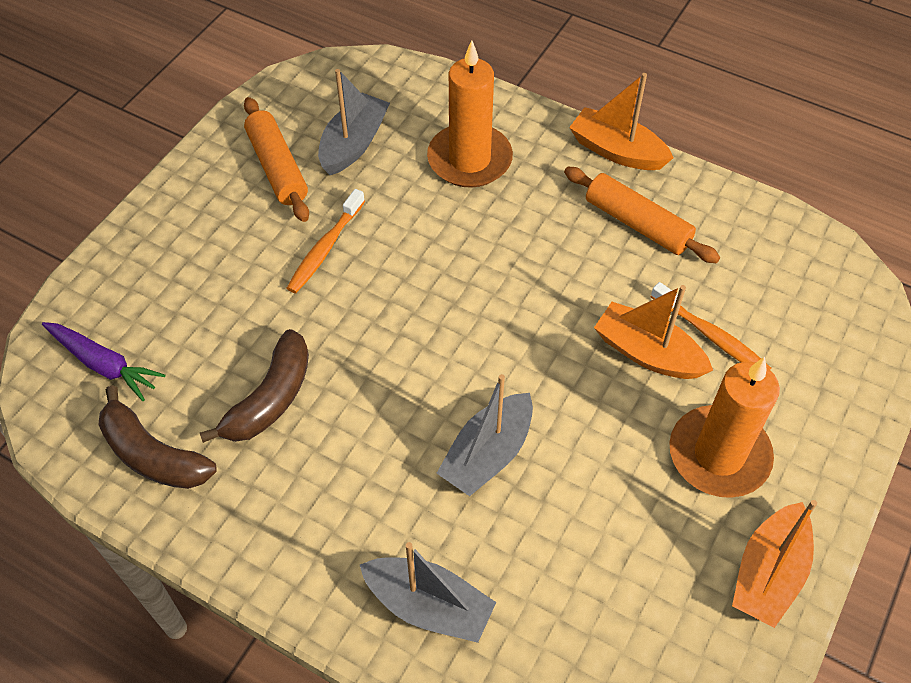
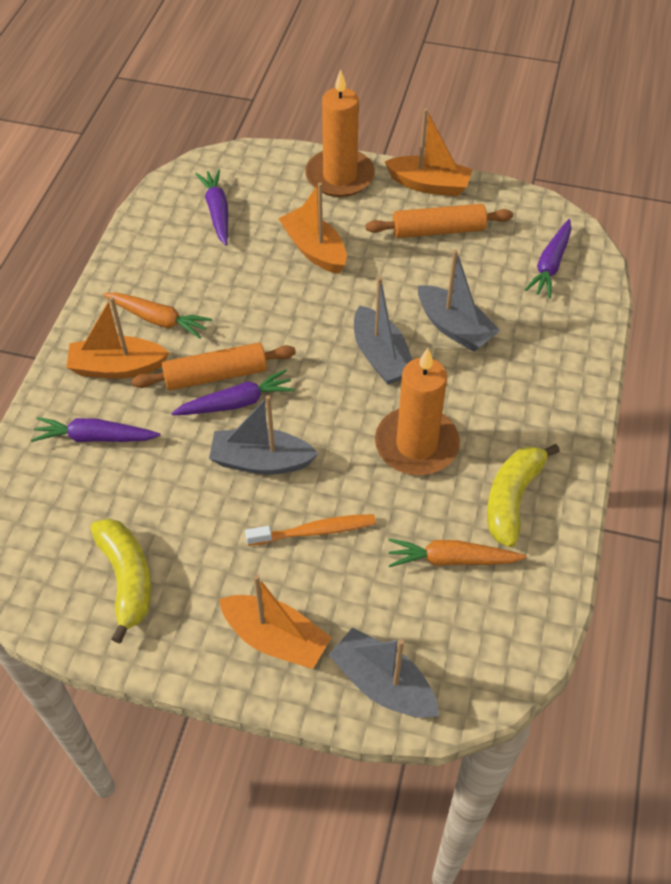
brown banana: [98,385,217,489] [200,329,309,443] = 2 -> none = 0
grey boat: [318,69,390,175] [360,542,496,643] [437,374,533,496] = 3 -> [209,395,319,474] [329,628,439,718] [354,277,412,385] [418,249,500,352] = 4
orange boat: [569,73,673,170] [594,285,713,379] [732,500,817,628] = 3 -> [66,296,170,379] [219,575,332,669] [278,183,347,274] [384,108,473,197] = 4
orange carrot: none = 0 -> [103,292,212,339] [388,538,527,567] = 2
orange toothbrush: [287,189,365,293] [651,282,771,370] = 2 -> [245,514,376,546] = 1
purple carrot: [42,322,165,401] = 1 -> [31,417,160,442] [171,369,295,415] [196,169,228,245] [525,219,571,298] = 4
yellow banana: none = 0 -> [91,518,152,644] [487,444,560,547] = 2

